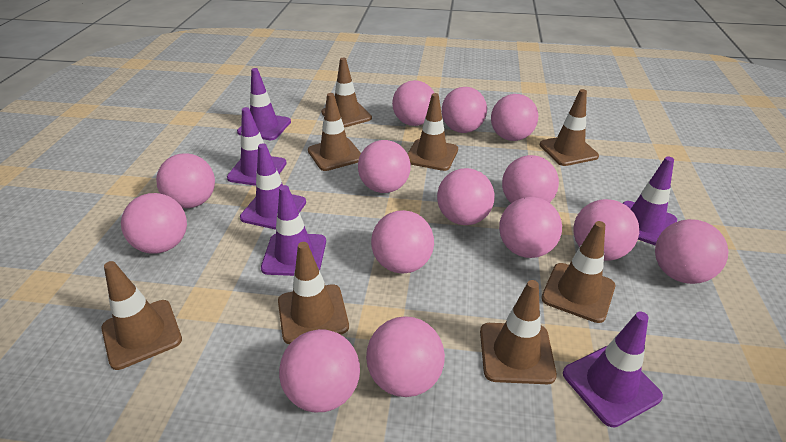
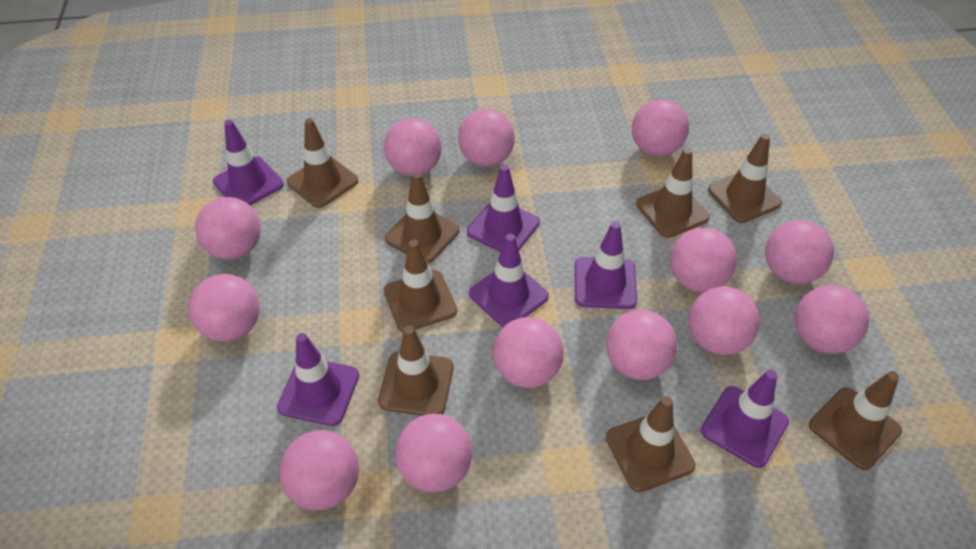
pink ball: [121,193,187,254] [156,153,215,208] [279,329,360,412] [358,140,411,193] [366,316,445,397] [371,210,434,274] [392,80,434,126] [437,168,495,225] [442,87,487,133] [491,94,538,141] [499,197,562,258] [502,155,559,203] [573,199,639,261] [655,219,728,284] = 14 -> [188,274,260,342] [195,197,261,260] [279,430,359,510] [384,118,442,176] [395,414,472,493] [458,109,515,167] [493,317,564,388] [606,310,677,380] [632,99,689,157] [670,228,737,293] [688,286,760,355] [765,220,834,284] [795,285,869,354] = 13

